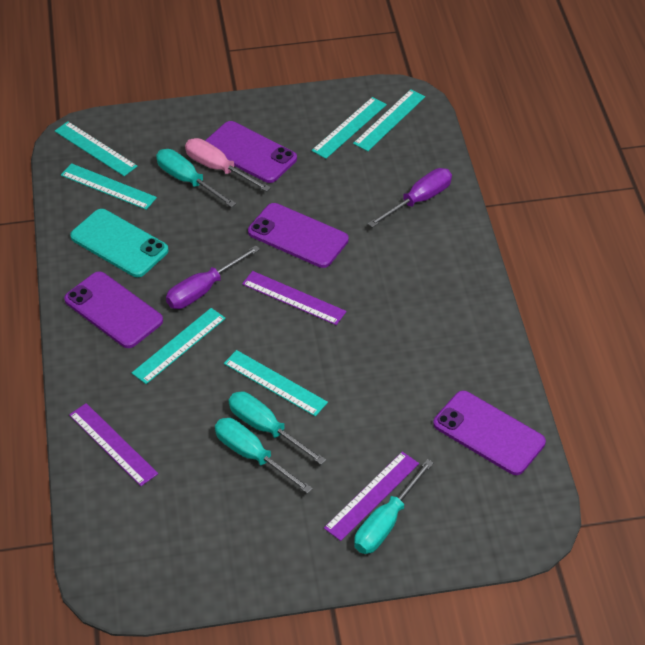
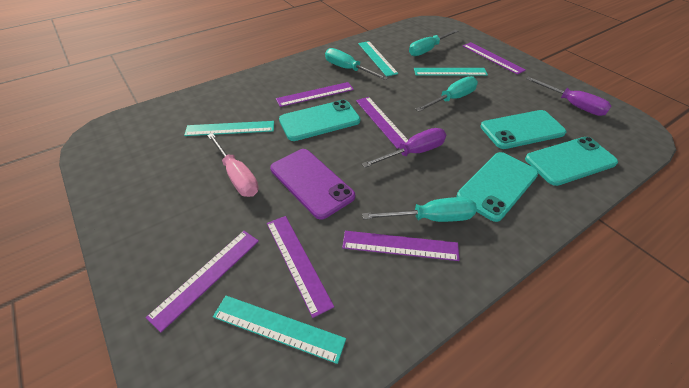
purple phone: [64,271,163,348] [205,121,297,183] [248,203,349,268] [433,391,546,475] = 4 -> [270,149,355,220] = 1
purple ruler: [69,403,158,486] [242,271,346,325] [324,452,419,541] = 3 -> [146,231,259,332] [267,216,334,318] [276,82,354,107] [342,231,460,261] [356,97,408,149] [463,42,526,75] = 6
turquoise phone: [70,209,169,277] = 1 -> [279,100,360,141] [457,152,538,222] [480,110,566,149] [525,137,618,186] = 4
turquoise ruler: [55,121,137,176] [61,163,157,210] [132,308,226,384] [224,350,328,416] [312,97,387,159] [353,89,425,151] = 6 -> [184,121,274,136] [213,296,346,364] [358,41,399,77] [414,68,488,76] = 4

